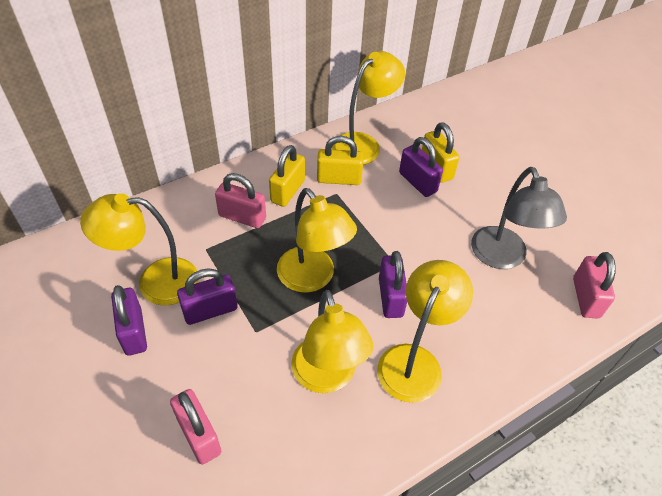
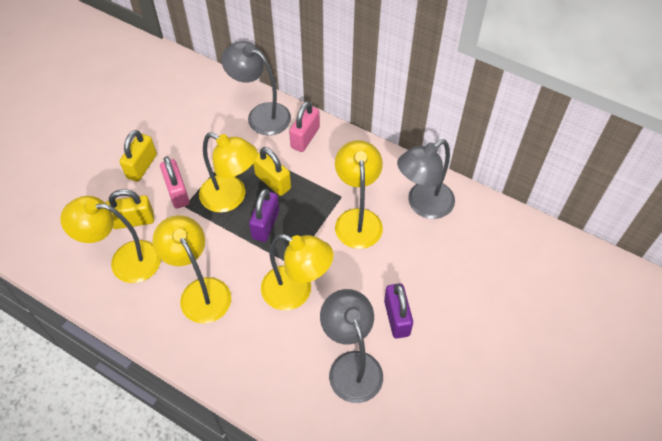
grey lamp: [471,167,567,269] = 1 -> [221,41,291,135] [320,289,383,403] [397,139,455,219] = 3
pink padlock: [170,389,221,465] [215,173,266,228] [573,252,616,319] = 3 -> [160,156,189,209] [289,101,320,152] = 2
purple padlock: [111,285,147,356] [177,268,238,325] [379,251,407,318] [399,137,443,197] = 4 -> [249,189,279,242] [384,283,413,339] = 2

